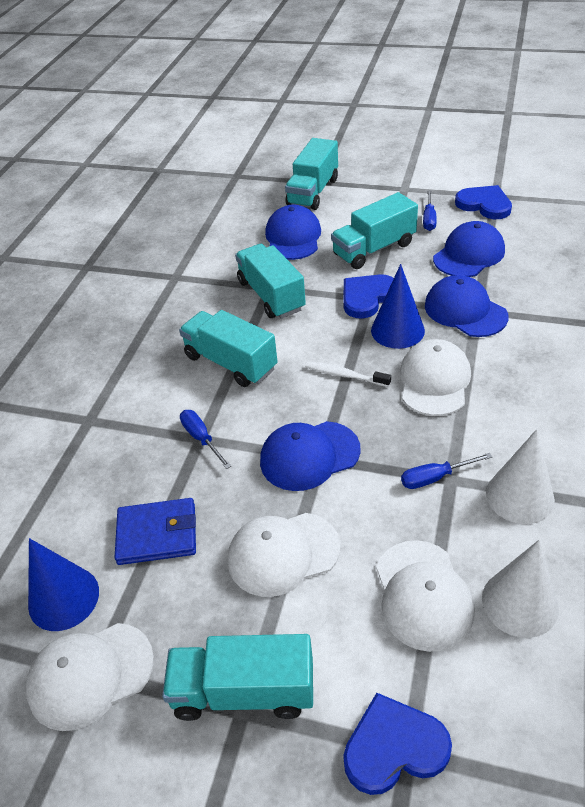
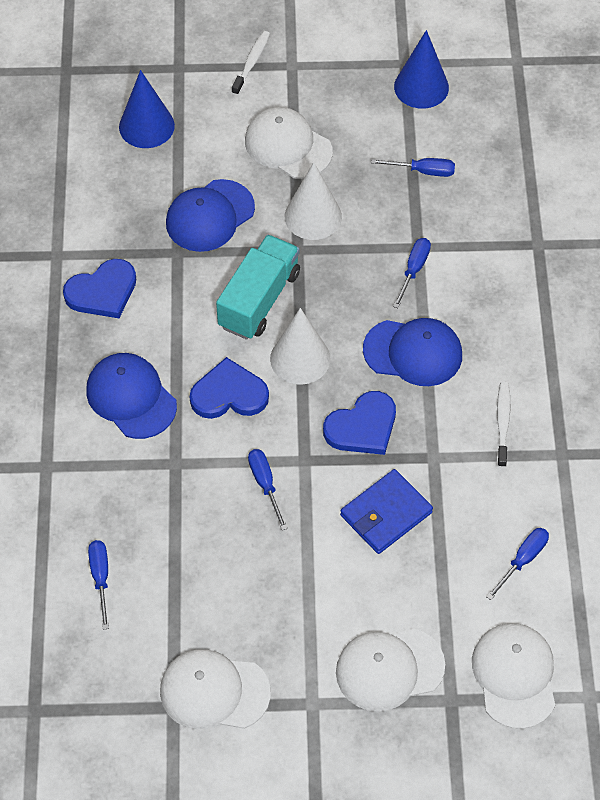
blue cap: [260,421,361,491] [265,205,321,260] [425,275,509,337] [433,221,505,277] = 4 -> [86,353,177,439] [166,179,255,252] [363,318,462,386] = 3
blue screwdriver: [180,410,231,469] [401,453,492,489] [423,190,437,231] = 3 -> [88,540,109,630] [248,449,287,530] [371,158,455,177] [393,238,431,308] [486,528,549,600] = 5
turquoise truck: [162,634,313,721] [179,310,278,387] [235,244,306,319] [285,138,338,210] [331,192,418,269] = 5 -> [216,235,300,340] = 1
white toothbrush: [305,362,391,387] = 1 -> [232,31,270,95] [497,382,510,468] = 2

